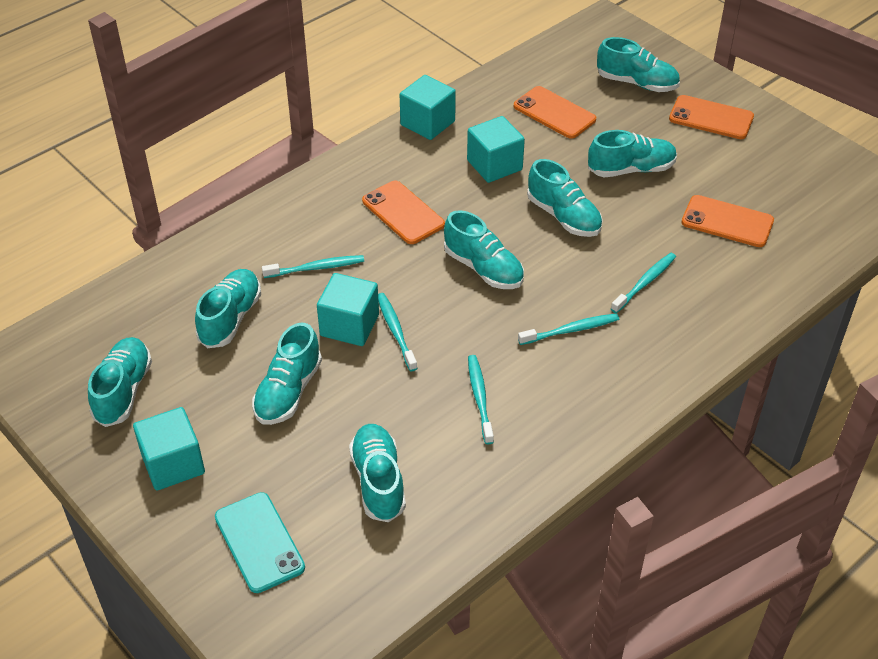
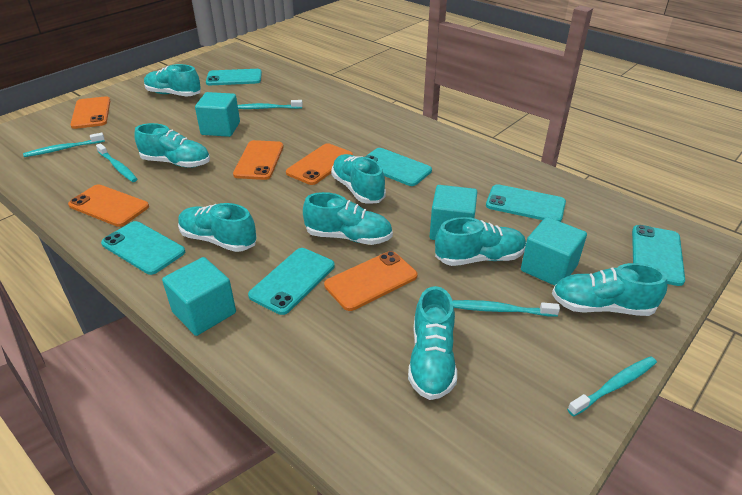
orange phone: [362,180,445,244] [514,86,596,139] [669,95,754,139] [681,195,774,247] = 4 -> [68,184,149,227] [70,96,110,129] [233,140,284,180] [286,143,353,185] [324,251,418,311] = 5
turquoise phone: [215,492,305,593] = 1 -> [101,221,185,275] [206,69,262,85] [248,248,335,315] [365,148,432,186] [486,184,566,222] [632,225,685,286] = 6

